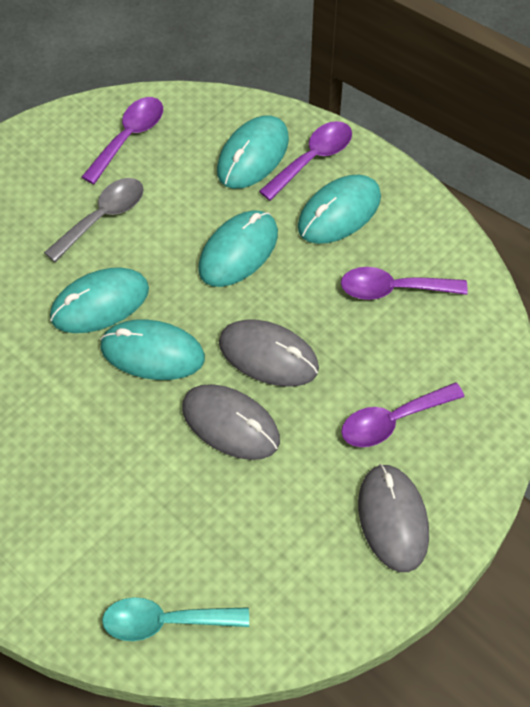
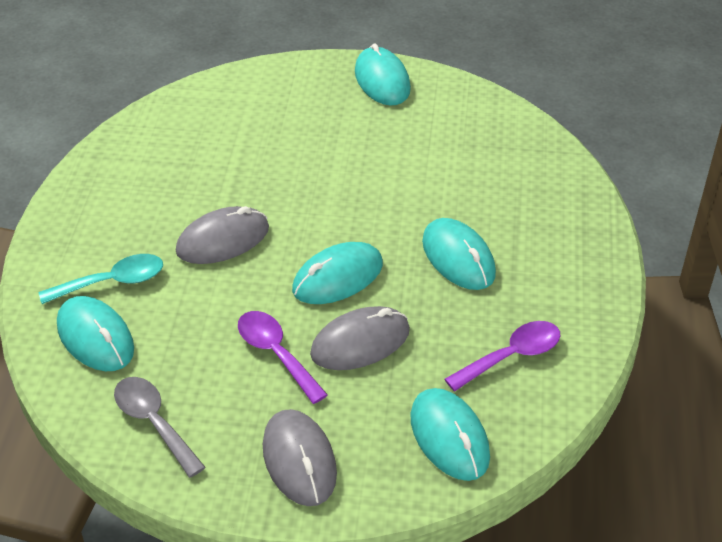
purple spoon: [82,97,163,184] [259,121,352,201] [341,267,468,300] [341,382,465,447] = 4 -> [238,311,328,404] [444,321,560,391] = 2

